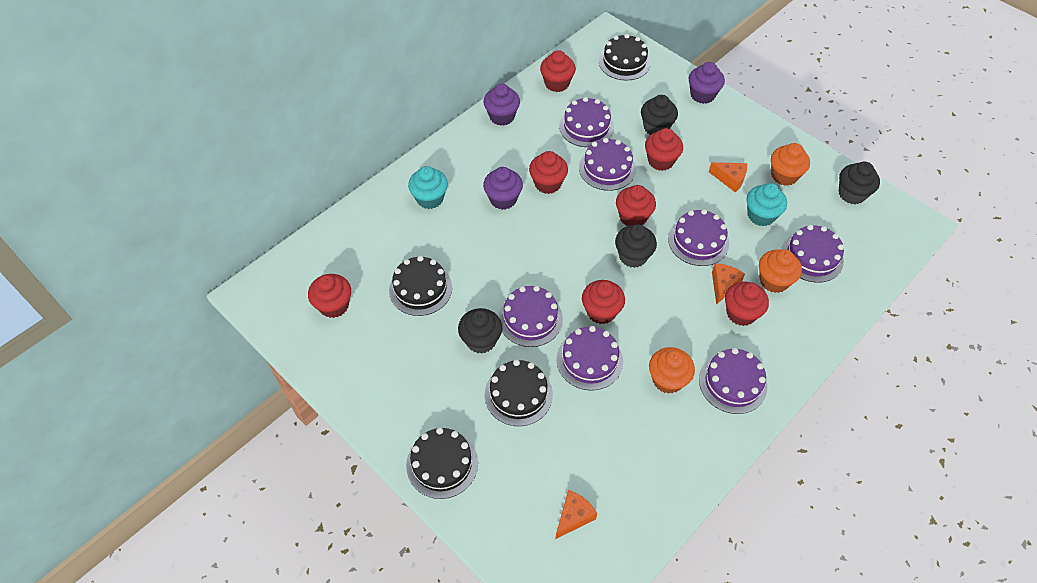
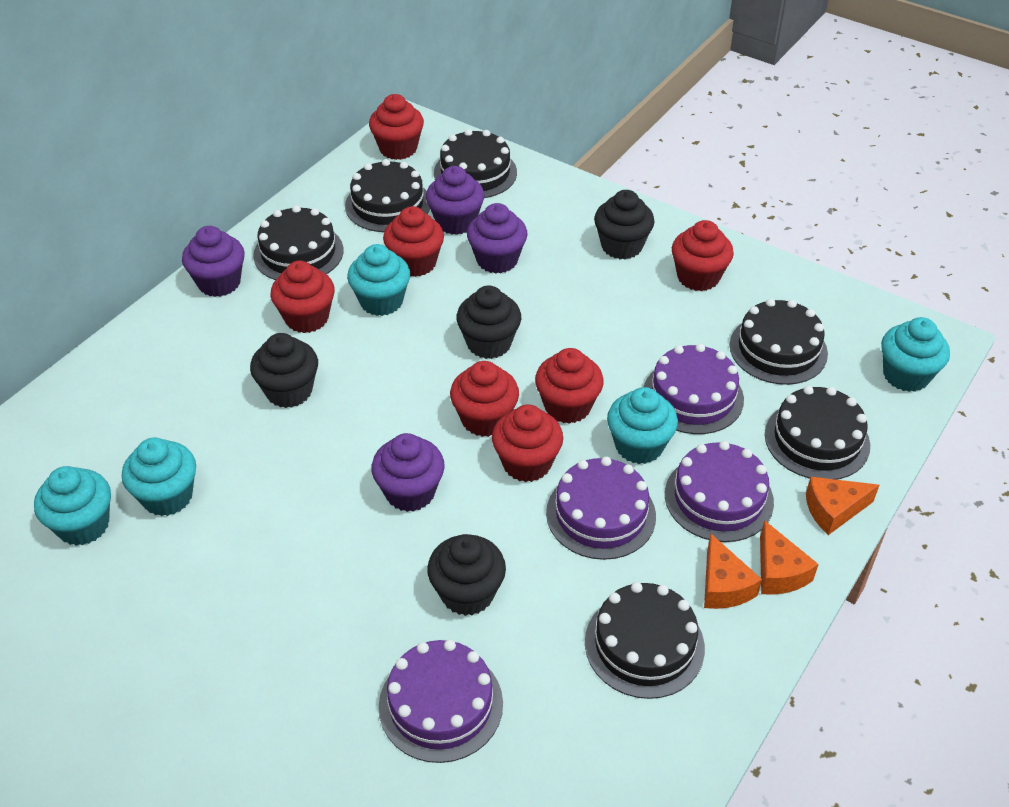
black cake: [389,256,452,316] [406,428,478,499] [485,360,553,426] [599,34,651,81] = 4 -> [253,205,343,280] [345,159,430,232] [434,129,517,198] [585,582,705,699] [730,299,828,385] [765,386,870,480] = 6
orange cupcake: [649,347,695,394] [759,249,802,293] [771,143,810,186] = 3 -> none = 0
purple cake: [499,286,563,347] [557,326,623,390] [559,97,614,147] [579,138,636,191] [668,209,729,266] [699,348,767,414] [782,225,844,283] = 7 -> [379,639,503,763] [546,457,656,560] [644,344,744,434] [665,441,774,542] = 4
purple cupcake: [483,84,520,126] [483,167,523,210] [689,62,725,104] = 3 -> [182,226,245,297] [371,433,445,512] [426,166,484,235] [467,203,528,274] = 4
turquoise cupcake: [408,166,448,209] [746,183,787,226] = 2 -> [34,466,111,546] [122,438,196,516] [347,244,410,316] [607,387,678,464] [881,317,950,392] = 5

